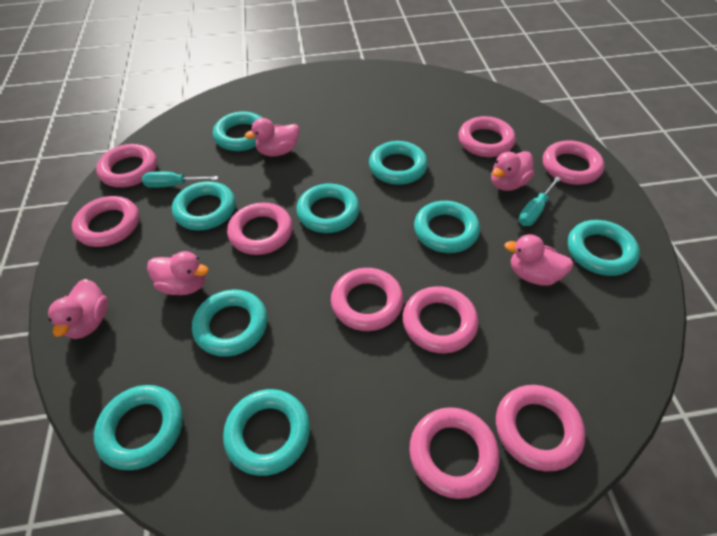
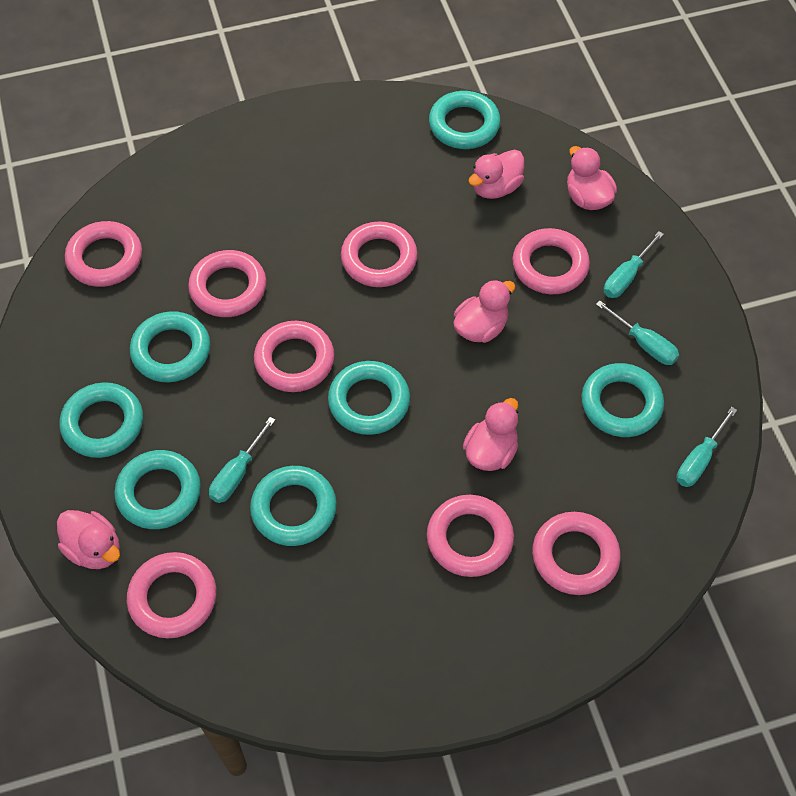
pink ring: [72,196,139,247] [96,144,157,187] [227,203,293,255] [331,268,404,331] [403,286,479,353] [409,407,500,499] [458,116,516,157] [496,385,586,471] [543,140,605,185] = 9 -> [65,221,142,287] [127,552,217,638] [188,250,266,317] [254,321,335,392] [341,221,418,287] [427,495,514,577] [512,228,590,294] [532,512,621,595] = 8
turquoise ring: [94,385,183,470] [172,181,236,230] [192,290,268,357] [213,111,263,151] [223,389,310,476] [296,183,360,233] [369,141,428,185] [414,201,480,253] [568,220,640,276] = 9 -> [60,382,143,458] [114,450,201,529] [130,311,210,382] [250,466,337,546] [328,361,410,435] [429,91,501,149] [581,363,664,437] = 7
turquoise screwdriver: [142,171,218,188] [519,176,561,226] = 2 -> [209,417,275,503] [596,301,679,365] [604,231,664,298] [676,407,737,487] = 4

